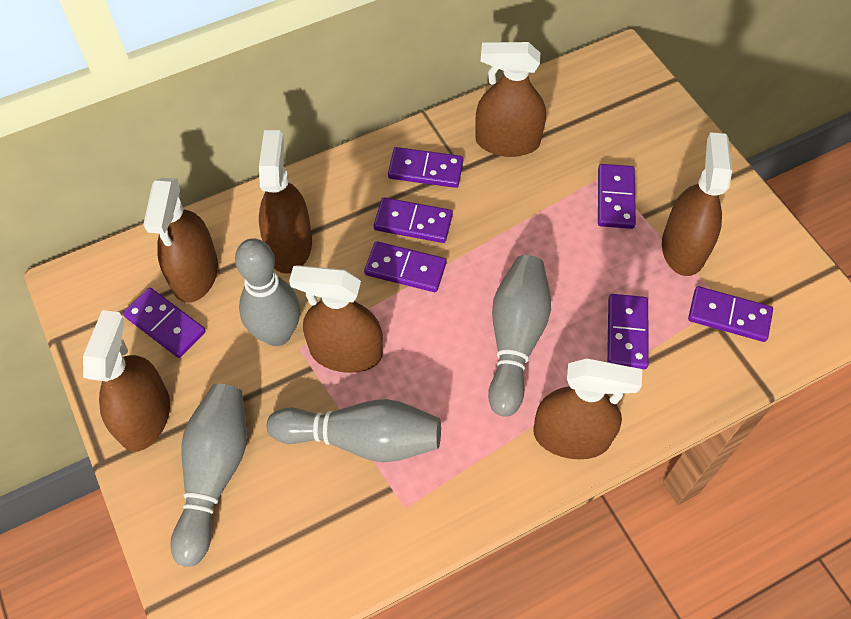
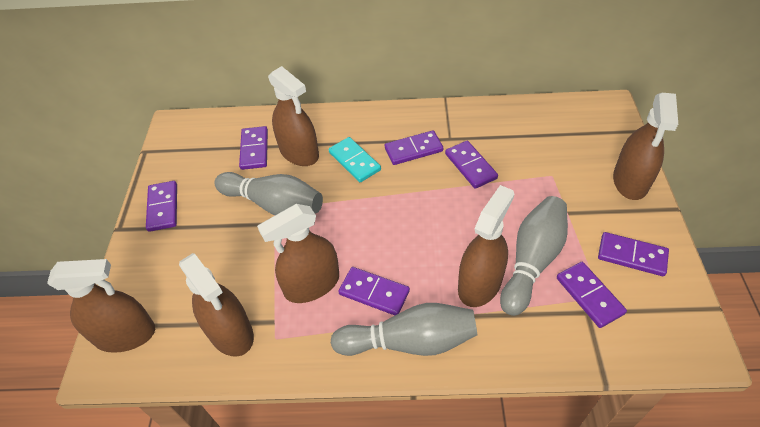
brown spray bottle: [83,310,170,452] [143,178,218,303] [259,130,312,274] [289,265,383,373] [475,42,546,157] [533,359,642,459] [662,132,732,276] = 7 -> [47,259,155,353] [179,253,254,357] [257,204,339,303] [268,66,319,166] [458,185,514,307] [613,93,678,200] = 6
grey bowling pin: [170,384,247,567] [235,239,300,346] [267,399,441,462] [488,255,551,417] = 4 -> [215,172,323,215] [331,303,477,356] [500,196,568,316] = 3
turquoise domino: none = 0 -> [329,137,381,182] = 1

